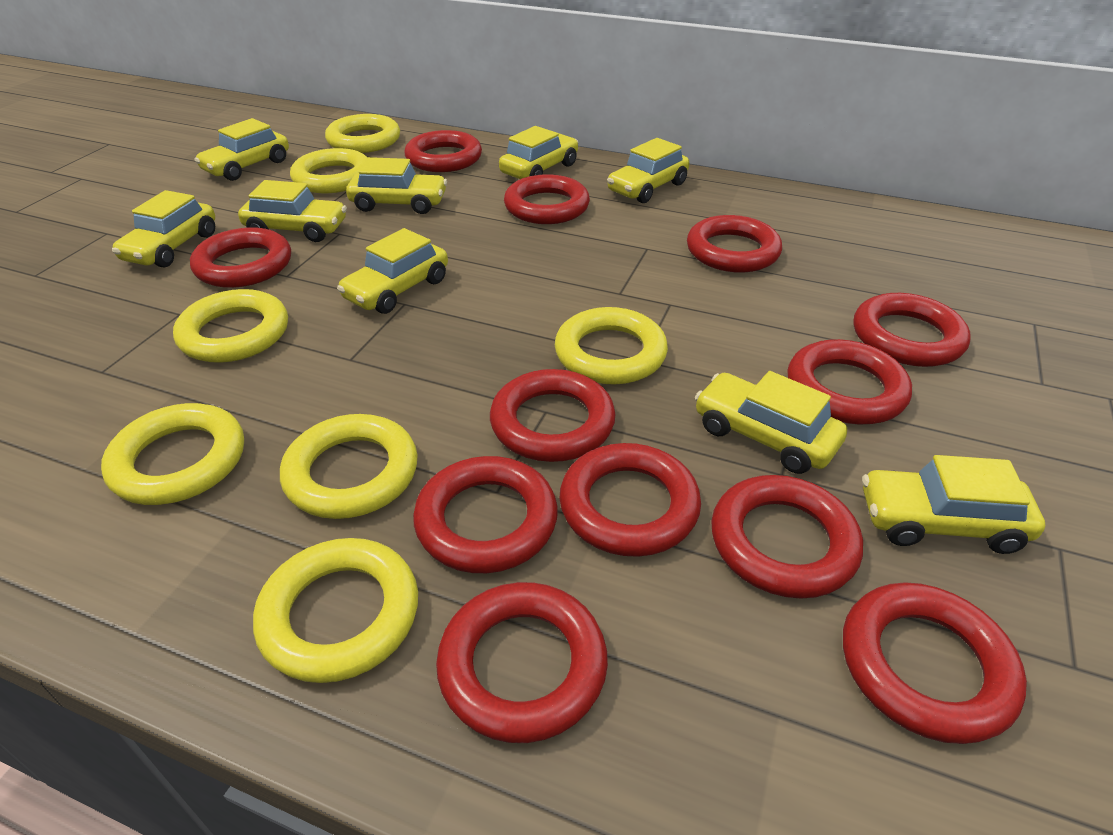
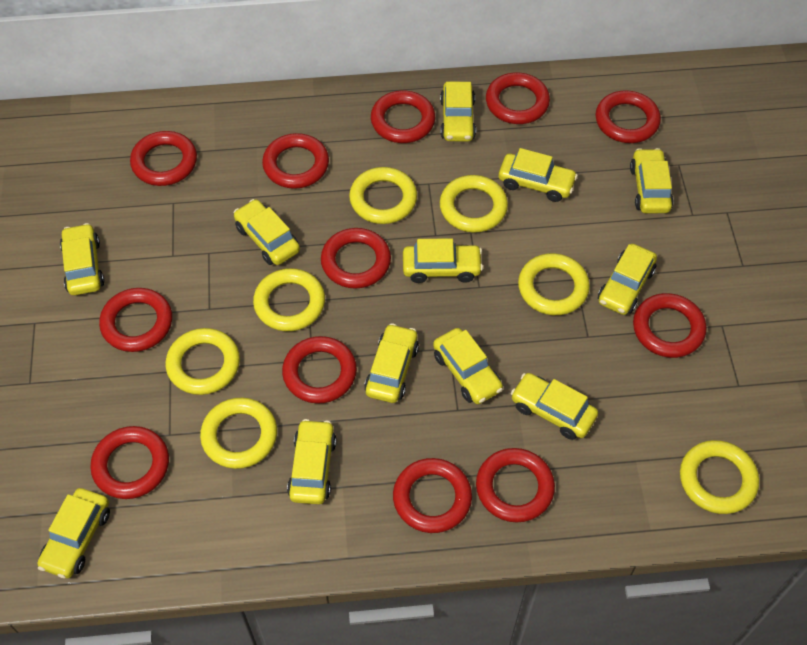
yellow car: [112,190,215,267] [194,118,289,181] [238,180,347,242] [337,228,448,314] [346,157,447,214] [499,126,578,179] [607,138,689,203] [695,371,847,474] [862,455,1045,554] = 9 -> [38,488,110,578] [60,223,105,295] [234,199,300,265] [287,419,337,504] [364,323,419,403] [403,238,483,283] [433,328,503,404] [440,82,476,141] [499,148,578,202] [511,373,598,440] [598,244,657,315] [630,148,674,213] = 12

